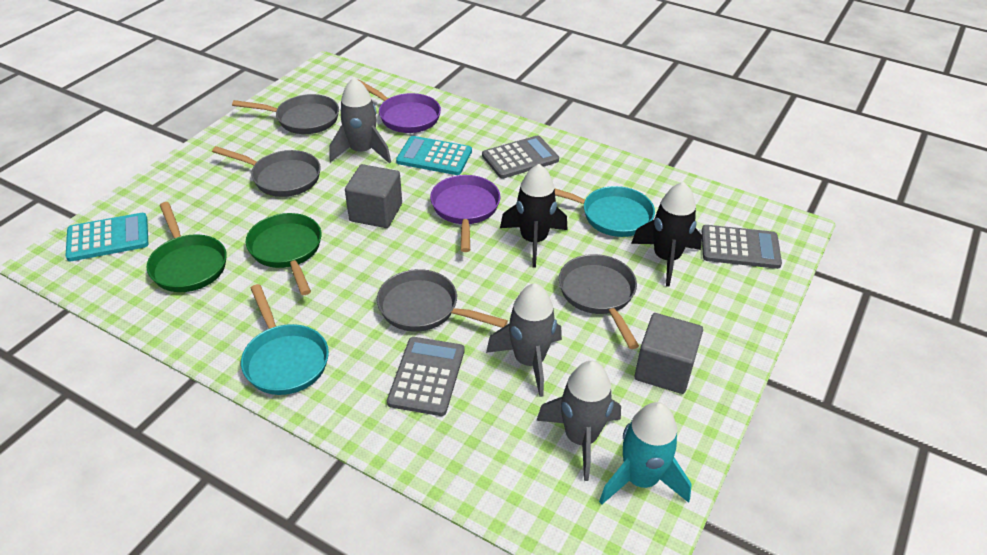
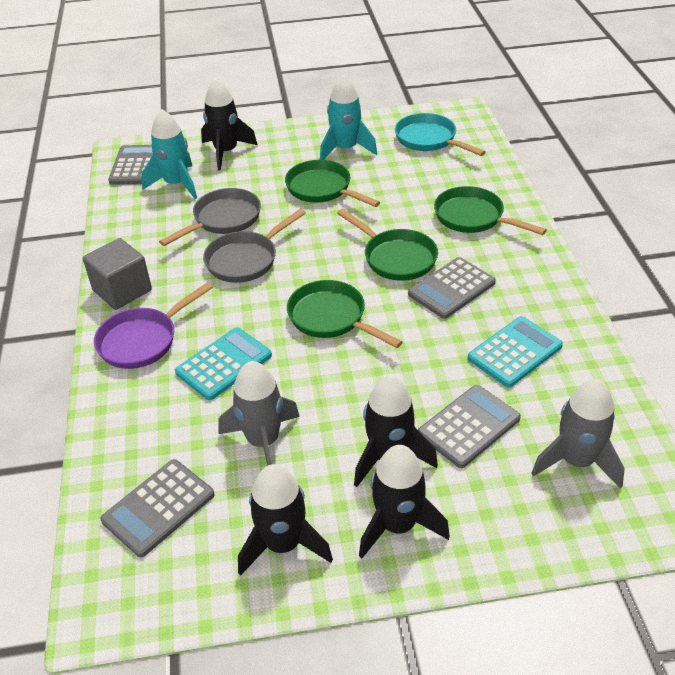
black rocket: [500,164,568,268] [631,182,702,287] = 2 -> [201,78,257,171] [238,464,333,576] [354,376,438,487] [359,445,450,559] = 4
green pan: [147,202,227,292] [246,213,321,295] = 2 -> [285,160,380,207] [287,280,403,348] [337,209,438,281] [434,186,547,235] = 4
grey calculator: [387,337,464,416] [482,135,559,179] [701,225,782,269] = 3 -> [100,459,215,557] [108,145,153,185] [408,257,496,319] [418,385,521,468] = 4
grey cube: [345,164,402,228] [635,313,703,394] = 2 -> [83,238,152,310] = 1
grey pan: [212,146,321,197] [232,94,339,134] [377,269,508,332] [559,254,639,349] = 4 -> [159,188,261,246] [203,209,306,283] = 2
grey rocket: [329,77,391,164] [486,283,562,397] [536,361,621,481] = 3 -> [218,361,300,466] [531,379,625,489] = 2
purple pan: [357,79,441,133] [430,175,501,252] = 2 -> [94,282,213,369] = 1
turquoise pan: [241,284,329,395] [555,186,655,237] = 2 -> [395,113,485,156] = 1
turquoise rocket: [599,402,692,505] = 1 -> [141,109,197,199] [320,75,377,160] = 2

